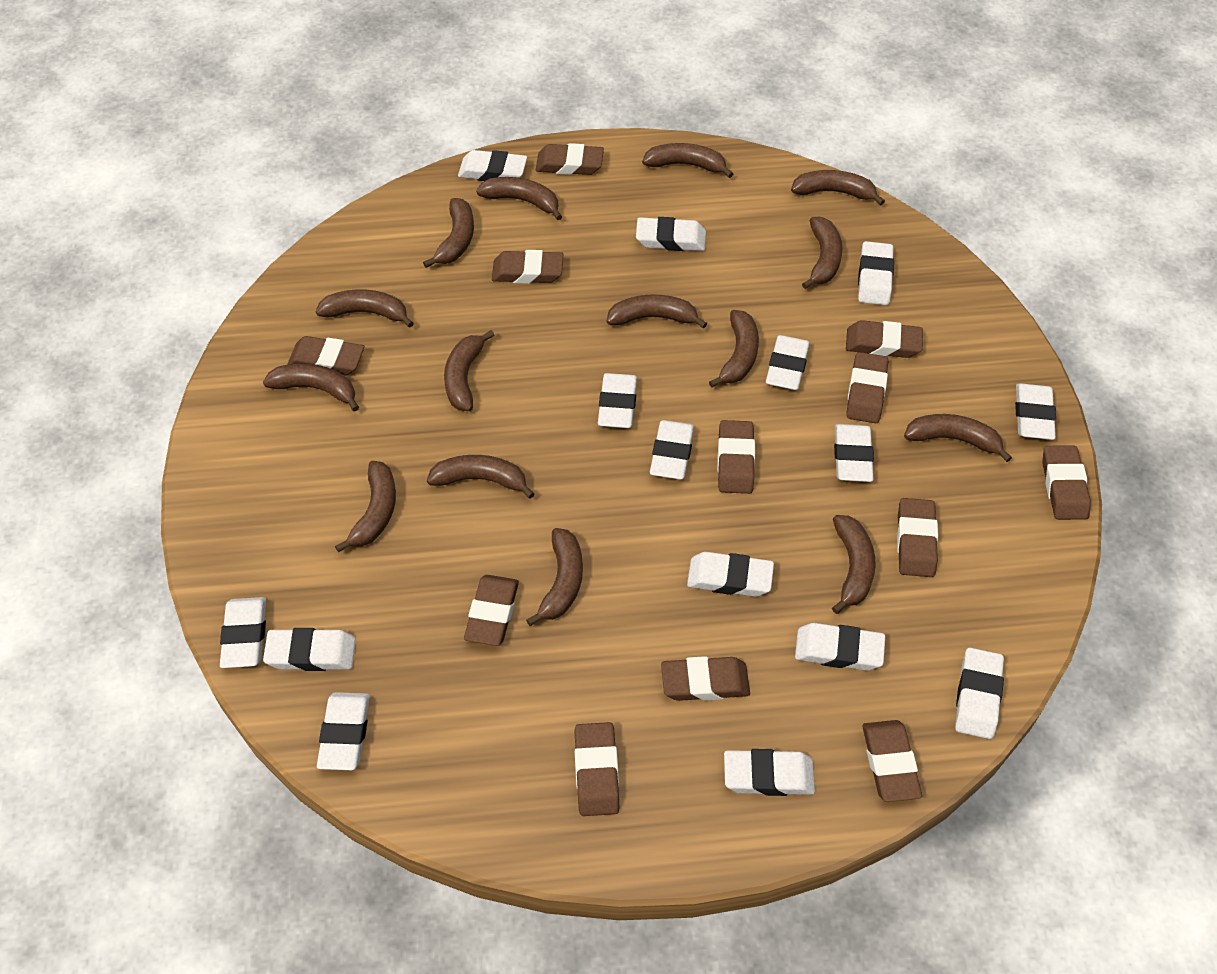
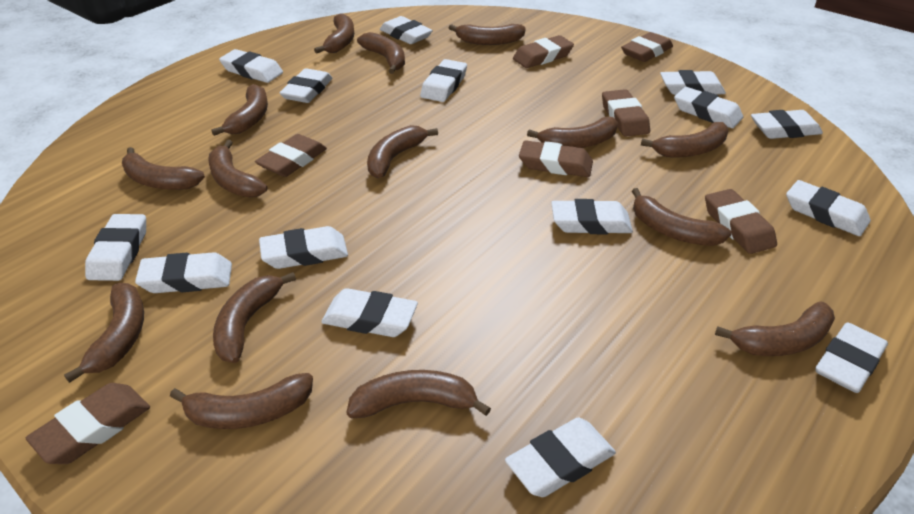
brown eraser: [287,336,364,376] [464,575,519,646] [492,250,563,284] [536,143,604,175] [574,722,619,816] [661,656,750,701] [717,420,755,494] [846,320,923,358] [846,352,888,423] [863,720,922,802] [897,498,938,577] [1042,446,1091,520] = 12 -> [26,383,150,464] [255,134,327,177] [513,35,574,68] [519,140,593,177] [602,89,650,137] [621,32,673,62] [705,189,777,254] = 7

